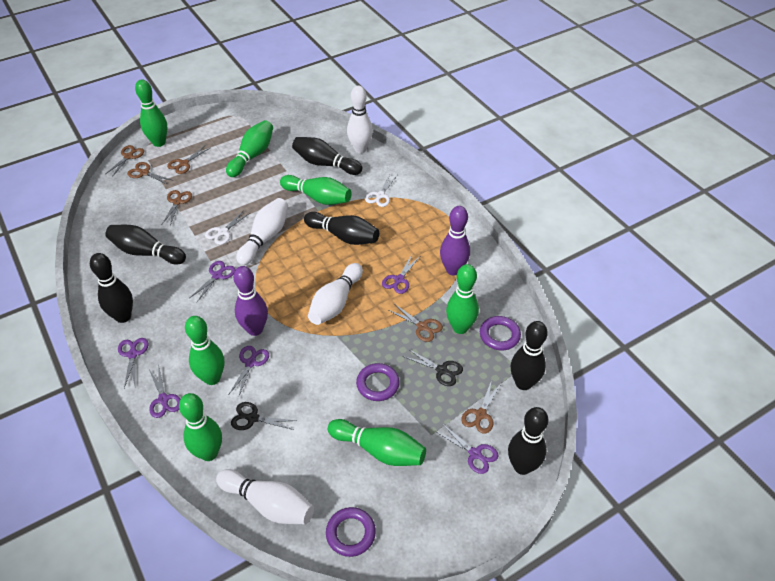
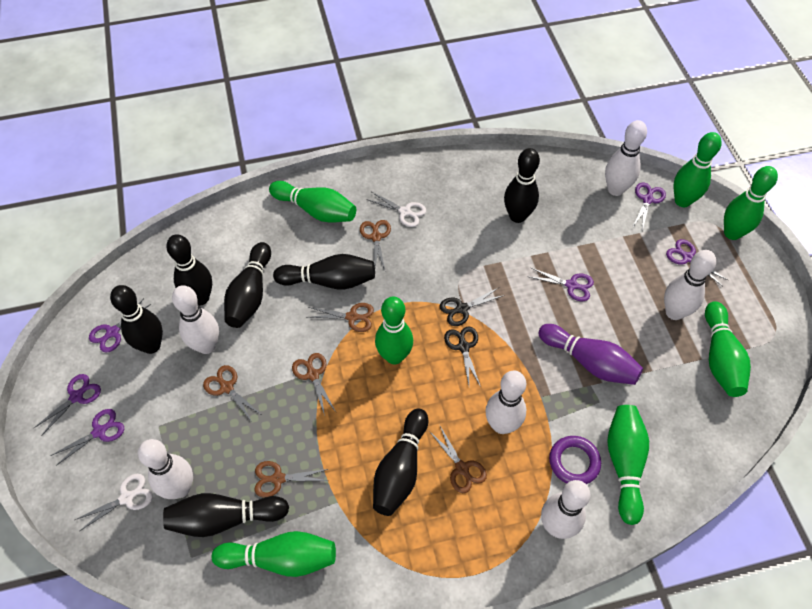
black bowling pin: [90,253,133,323] [105,225,186,264] [292,137,362,175] [304,212,379,245] [508,407,548,475] [511,321,548,390] = 6 -> [110,285,163,354] [163,493,289,537] [166,234,212,306] [224,242,271,328] [273,254,375,290] [373,408,428,516] [504,148,540,223] = 7
purple bowling pin: [233,266,268,336] [440,206,470,275] = 2 -> [538,324,643,385] = 1
purple ring: [326,507,376,557] [356,363,400,401] [480,316,521,350] = 3 -> [549,436,601,484] = 1
white bowling pin: [216,469,314,525] [236,198,288,265] [308,263,363,325] [347,86,373,153] = 4 -> [138,439,193,499] [172,285,219,354] [485,371,526,434] [541,480,590,539] [605,120,647,196] [664,250,716,320] = 6

